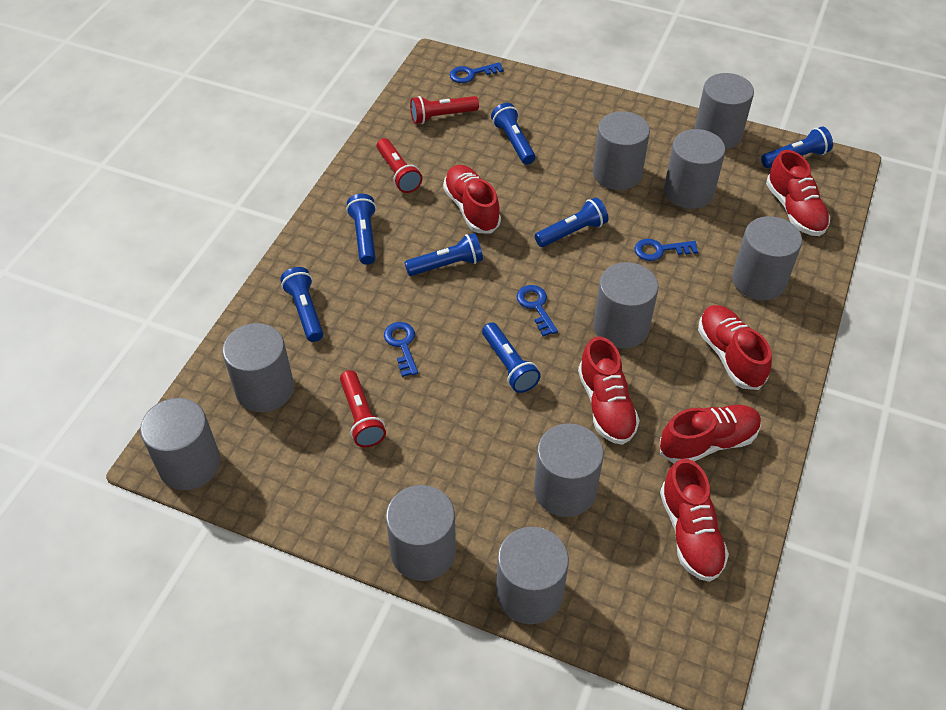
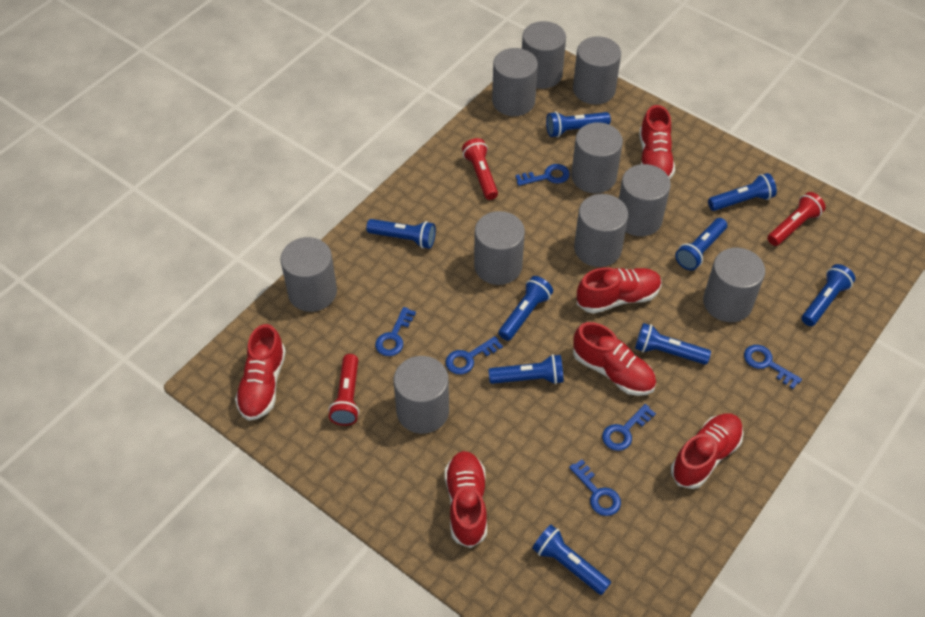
blue flashlight: [280,267,323,342] [346,194,376,265] [405,233,483,276] [482,322,541,393] [491,103,535,165] [535,197,608,247] [761,126,833,168] = 7 -> [366,219,436,249] [488,354,564,384] [498,276,553,341] [532,525,611,595] [546,111,611,137] [635,323,711,365] [675,218,727,270] [708,173,777,211] [802,264,855,326] = 9
blue key: [384,322,418,377] [450,62,503,83] [517,285,558,336] [634,239,698,261] = 4 -> [375,307,416,356] [446,336,503,374] [515,164,570,186] [569,459,621,516] [602,404,656,451] [744,345,802,389] = 6

